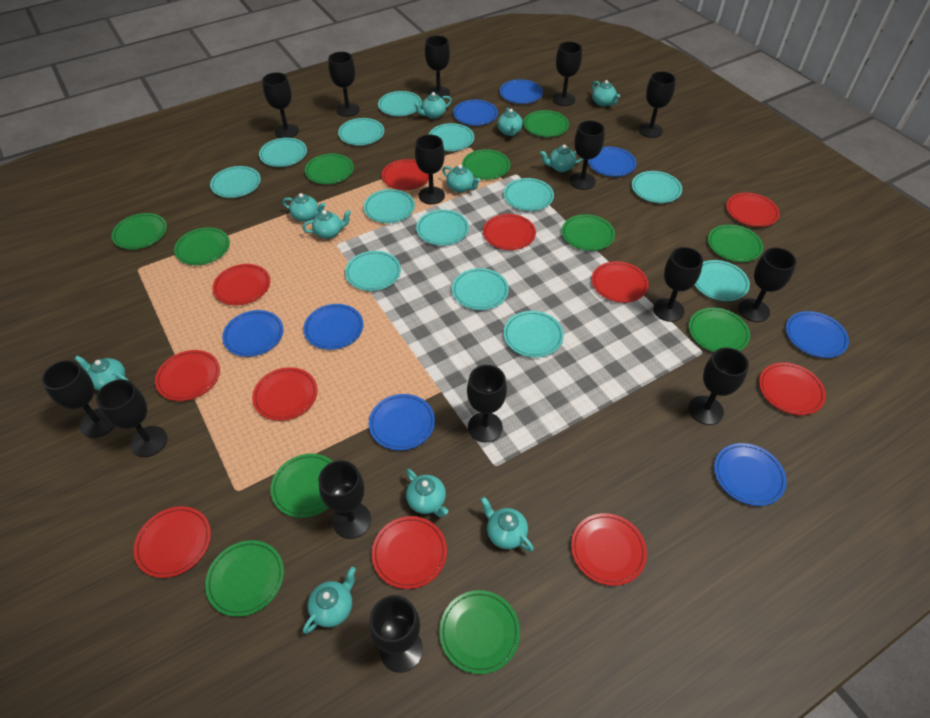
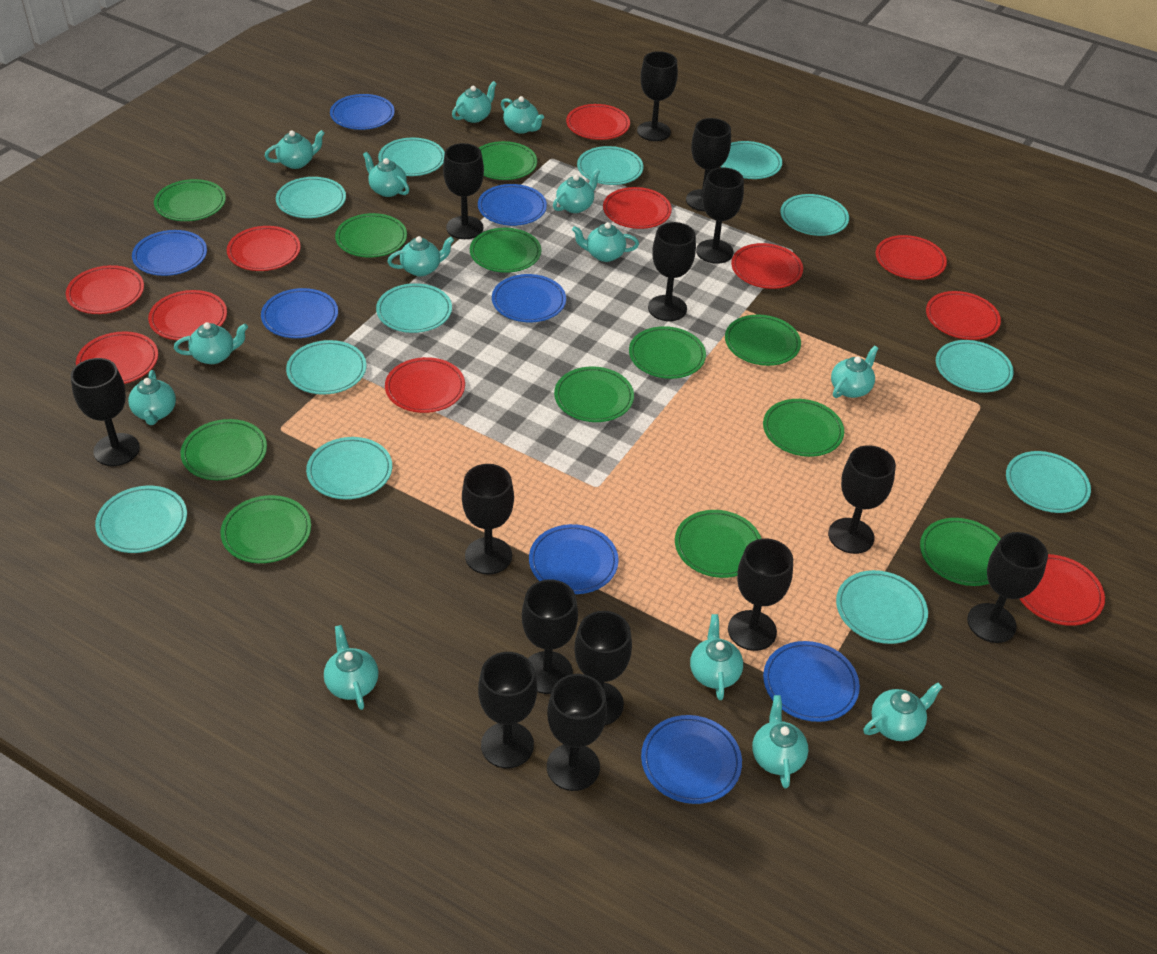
black goblet: [42,360,114,438] [96,379,167,457] [262,72,299,138] [318,460,371,539] [328,52,360,117] [370,595,423,673] [415,135,445,204] [425,35,450,98] [467,365,507,442] [552,42,582,106] [569,121,605,190] [638,71,676,138] [653,247,703,322] [688,348,749,425] [738,248,796,322] = 15 -> [71,358,140,466] [443,143,484,239] [462,464,514,574] [478,652,537,768] [522,579,578,694] [547,674,607,791] [574,611,632,725] [637,51,678,141] [648,222,696,321] [686,118,731,212] [696,167,744,264] [728,539,793,651] [828,445,896,554] [967,532,1048,643] = 14
green plate: [112,213,167,249] [174,227,230,265] [205,540,284,617] [270,454,333,518] [305,154,354,184] [439,590,520,674] [462,149,510,180] [523,110,569,137] [562,214,615,251] [689,308,750,352] [708,225,763,262] = 11 -> [154,179,226,221] [180,419,267,480] [221,495,311,563] [335,213,407,257] [470,228,542,273] [479,141,537,180] [554,366,634,422] [629,326,706,379] [675,510,762,578] [725,315,801,366] [763,399,844,457] [920,518,1001,586] = 12
turquoise plate: [210,166,261,198] [259,138,307,167] [338,118,384,146] [345,251,401,291] [364,189,415,223] [378,91,422,116] [416,210,469,246] [428,123,474,151] [452,268,509,310] [503,311,564,357] [504,178,554,211] [632,171,682,203] [694,260,750,301] = 13 -> [95,486,187,553] [276,177,346,218] [286,340,366,395] [306,437,392,499] [376,283,452,333] [378,137,445,176] [577,146,644,185] [720,141,782,179] [780,194,849,236] [836,570,928,644] [936,340,1014,393] [1006,451,1091,513] = 12
turquoise teapot: [75,355,129,390] [282,193,326,222] [302,210,351,239] [303,567,356,634] [406,469,448,517] [413,92,452,119] [442,165,480,193] [481,497,534,552] [497,108,523,136] [540,145,583,172] [592,80,620,107] = 11 -> [128,370,176,425] [174,322,248,364] [265,130,325,169] [324,625,379,710] [363,152,409,197] [387,236,454,276] [452,81,497,123] [501,96,544,134] [553,169,600,213] [572,222,639,262] [690,614,743,700] [752,695,808,788] [831,346,878,398] [863,682,943,741] = 14

